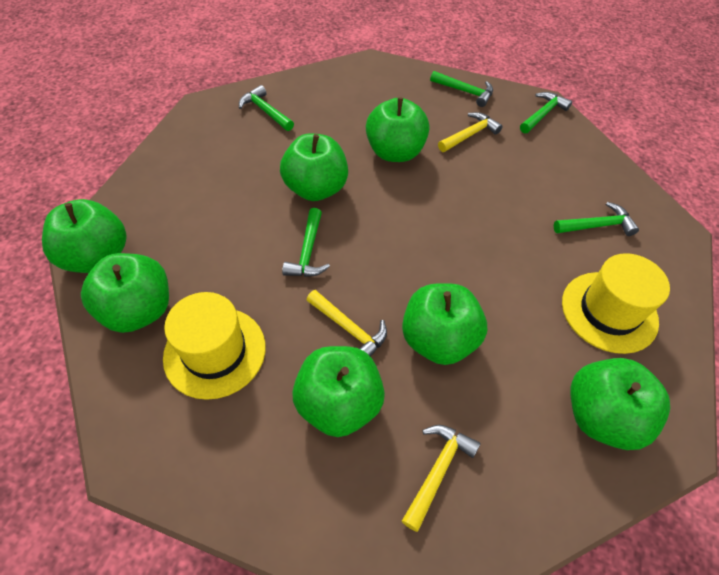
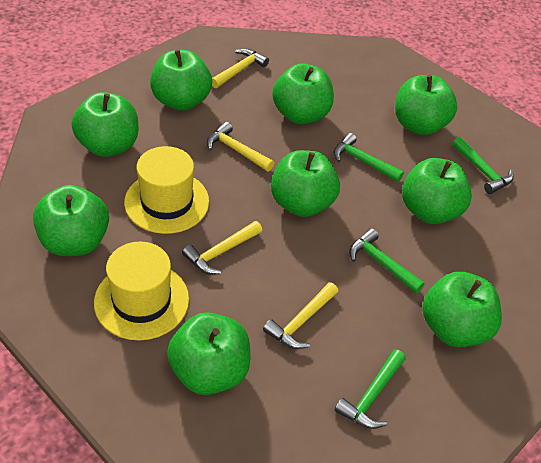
green apple: [42,199,127,273] [81,253,169,333] [280,134,348,201] [292,346,385,437] [366,97,430,162] [402,283,487,365] [571,358,670,450] = 7 -> [33,185,109,256] [72,92,138,157] [150,49,212,111] [167,312,250,395] [271,150,340,217] [272,64,334,124] [395,75,457,135] [402,158,472,224] [422,272,502,347] = 9
green hammer: [239,85,294,131] [282,208,330,277] [430,71,493,107] [520,92,572,133] [554,202,639,236] = 5 -> [334,133,404,182] [334,349,406,429] [349,228,425,293] [453,137,514,194] = 4
yellow hammer: [307,290,387,357] [402,425,480,532] [438,112,503,152] = 3 -> [182,221,263,275] [207,122,274,171] [212,49,269,88] [263,282,338,349] = 4

